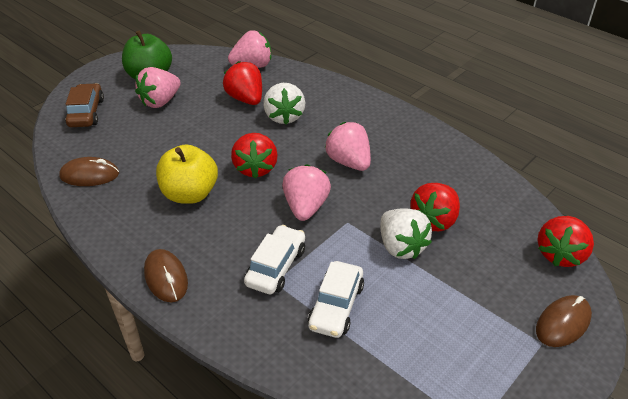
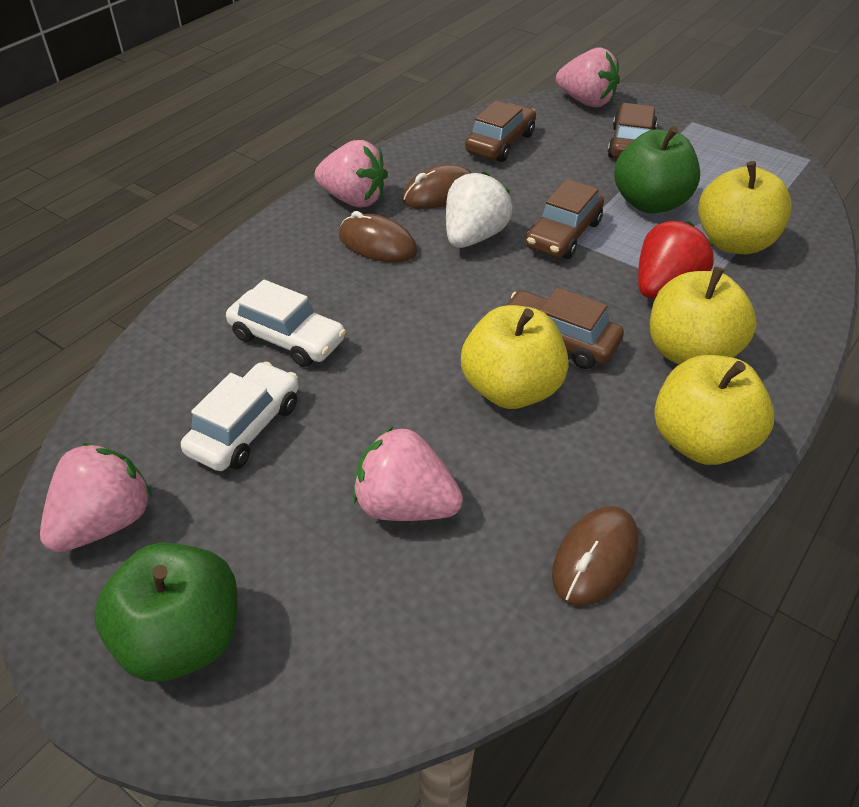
brown car: [65,83,104,127] = 1 -> [465,101,536,162] [507,288,624,369] [526,179,604,259] [608,103,657,159] = 4
green apple: [122,30,172,80] = 1 -> [94,543,238,682] [614,126,700,213] = 2
red strawberry: [223,61,262,105] [231,133,278,179] [410,183,460,231] [537,216,594,267] = 4 -> [638,221,714,299] = 1
white strawberry: [263,83,306,125] [381,208,432,259] = 2 -> [446,172,513,248] = 1
yellow apple: [156,144,218,204] = 1 -> [461,305,569,409] [650,267,757,365] [654,355,774,465] [698,161,792,254] = 4

